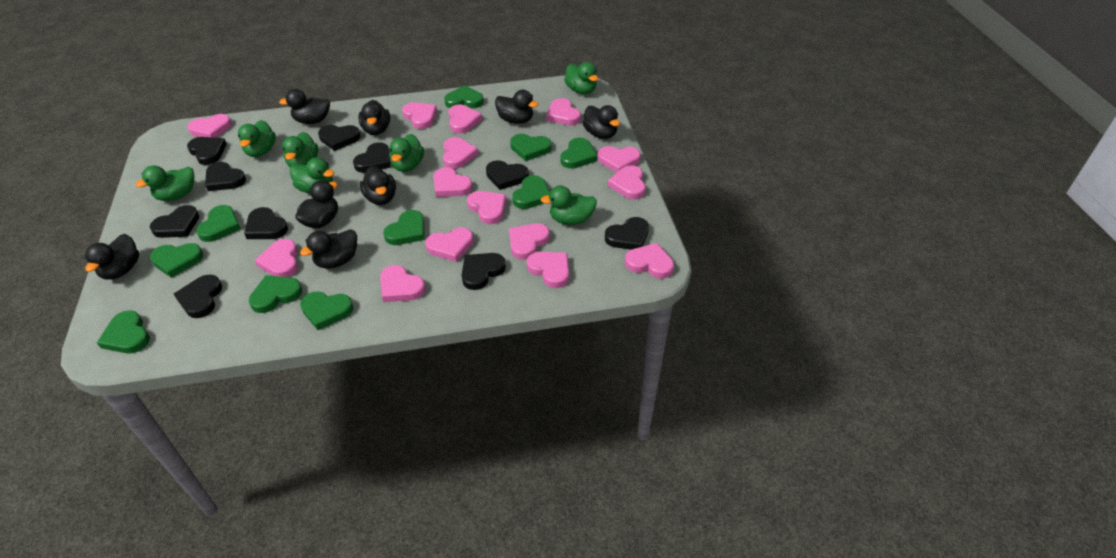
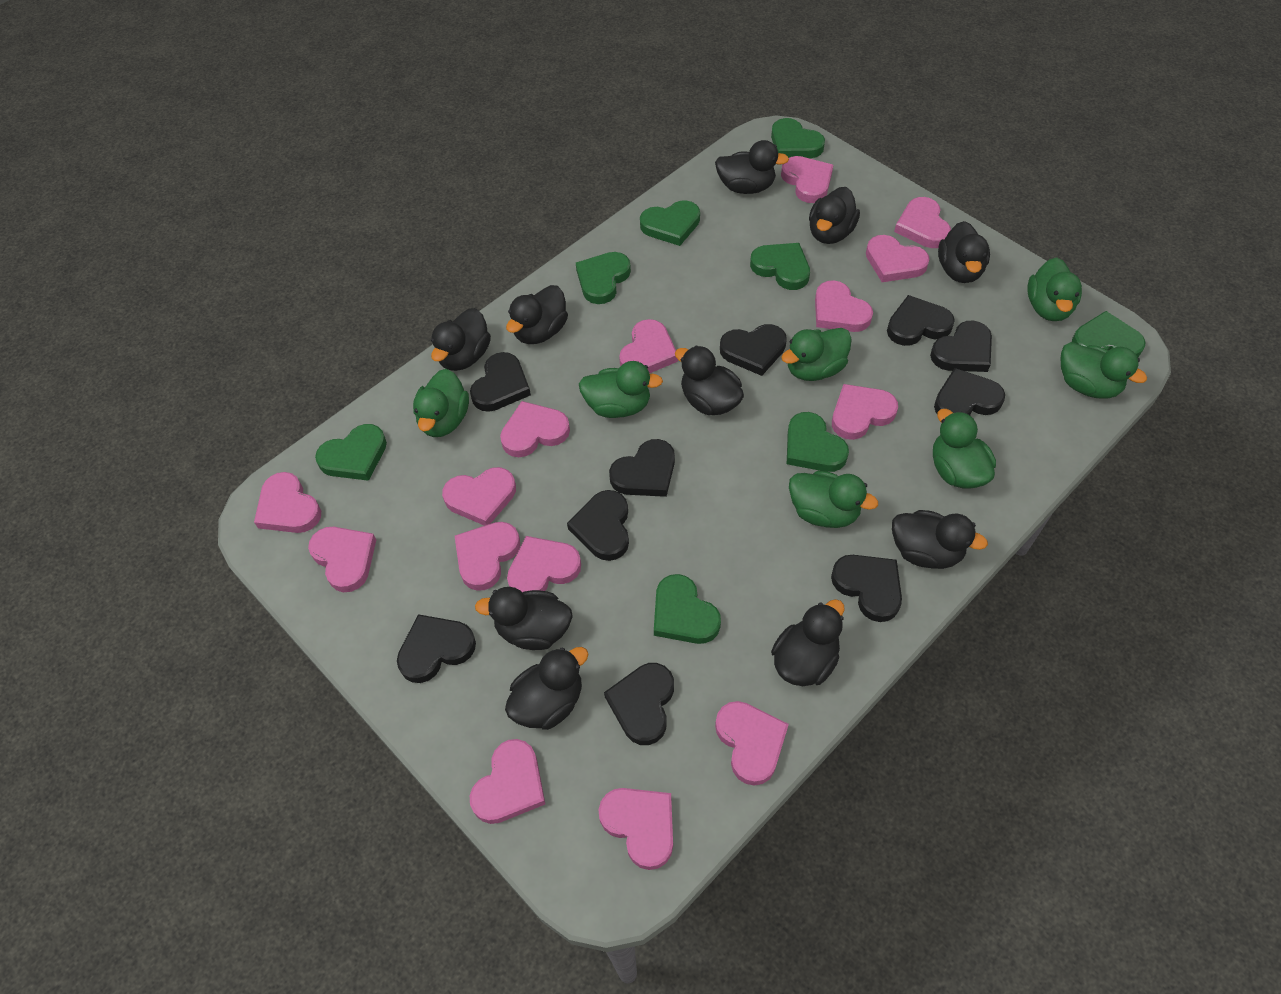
black duck: [84,234,139,280] [279,89,330,124] [295,180,338,228] [300,229,357,269] [358,100,390,135] [360,166,396,205] [495,90,538,124] [583,105,620,139] = 8 -> [431,308,491,371] [475,587,573,650] [505,647,588,730] [506,285,568,344] [675,346,744,415] [715,140,789,194] [771,599,845,686] [809,187,860,244] [892,510,988,569] [938,221,990,283] = 10
green heart: [97,310,150,353] [150,243,203,278] [196,205,241,242] [249,275,302,313] [300,291,353,330] [383,210,424,245] [444,86,484,108] [510,134,552,161] [512,175,550,209] [560,138,597,169] = 10 -> [315,424,387,481] [576,252,631,304] [640,200,700,246] [654,574,721,644] [750,243,810,290] [771,118,825,158] [787,412,849,472] [1072,311,1145,358] = 8

